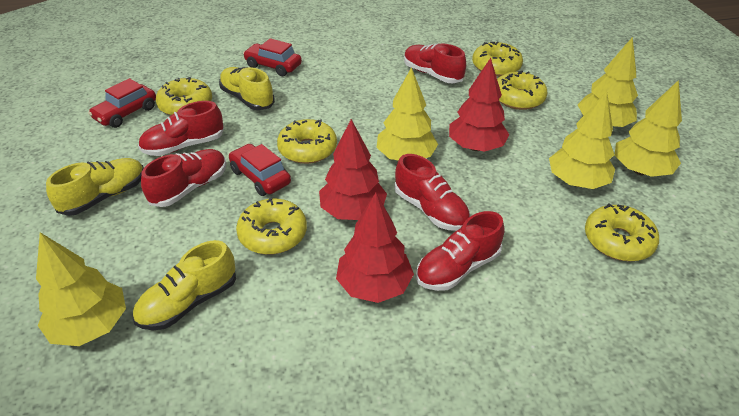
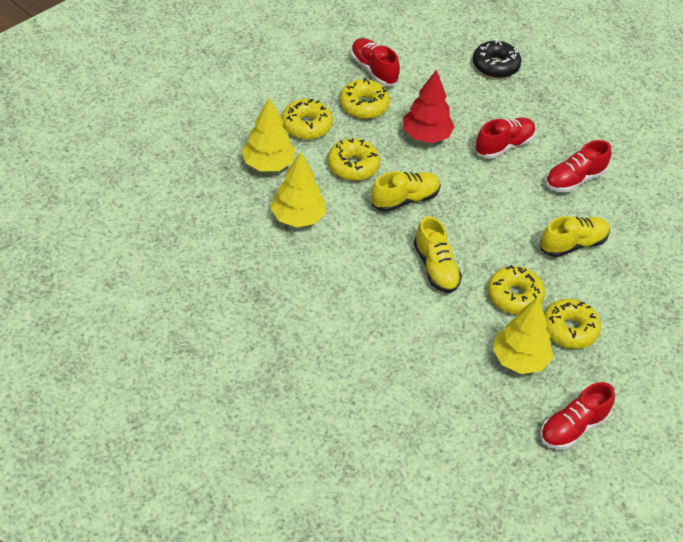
black donut: none = 0 -> [473,39,522,78] = 1
red car: [88,78,156,128] [229,144,291,196] [243,38,302,76] = 3 -> none = 0
red shoe: [138,101,224,156] [141,149,226,207] [394,154,470,231] [404,43,466,83] [416,211,505,291] = 5 -> [351,38,400,86] [475,118,536,159] [540,382,615,450] [545,140,611,192] = 4
red tree: [319,119,387,220] [336,193,414,303] [449,58,510,152] = 3 -> [403,69,455,143] = 1
yellow donut: [156,77,212,115] [236,198,307,255] [277,119,337,164] [472,41,523,77] [497,71,547,110] [585,203,659,261] = 6 -> [281,99,333,140] [327,138,380,181] [340,78,390,119] [488,265,545,314] [544,299,601,349] = 5
yellow tree: [36,232,126,346] [376,67,438,161] [549,91,615,189] [578,37,638,127] [614,80,682,177] = 5 -> [242,97,295,172] [270,152,326,227] [492,297,553,374] = 3

